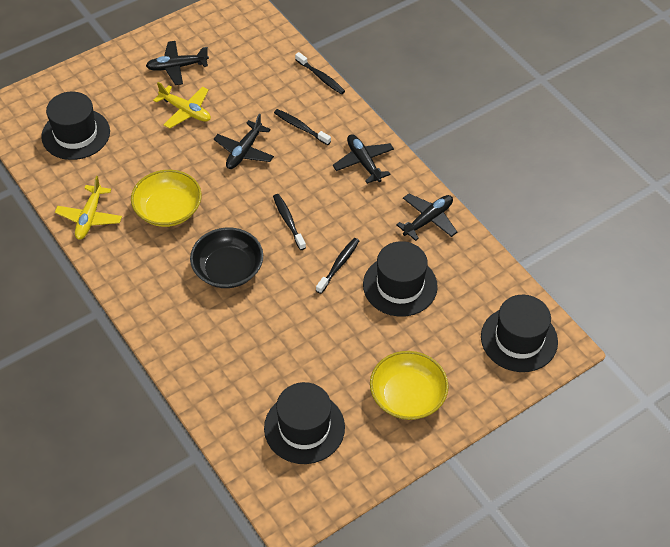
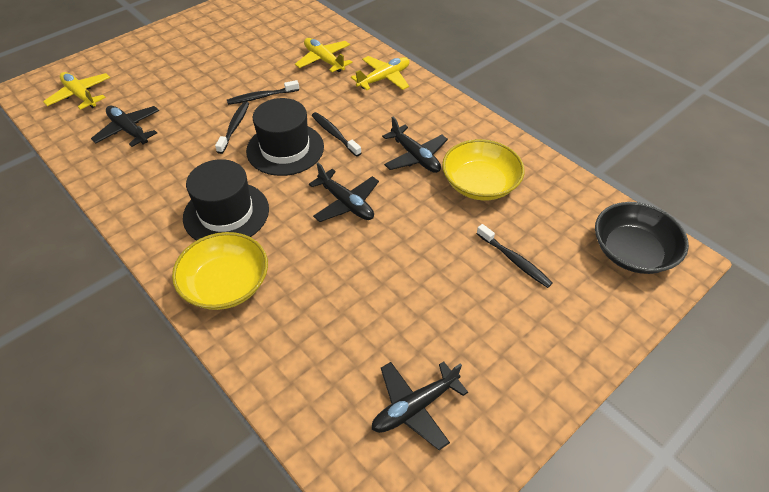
black hat: [41,92,110,160] [264,382,345,464] [363,241,438,317] [481,295,558,372] = 4 -> [183,159,269,240] [246,98,324,176] = 2
yellow plane: [55,176,122,240] [153,82,211,129] = 2 -> [43,72,110,110] [295,38,353,72] [351,56,409,90] = 3

